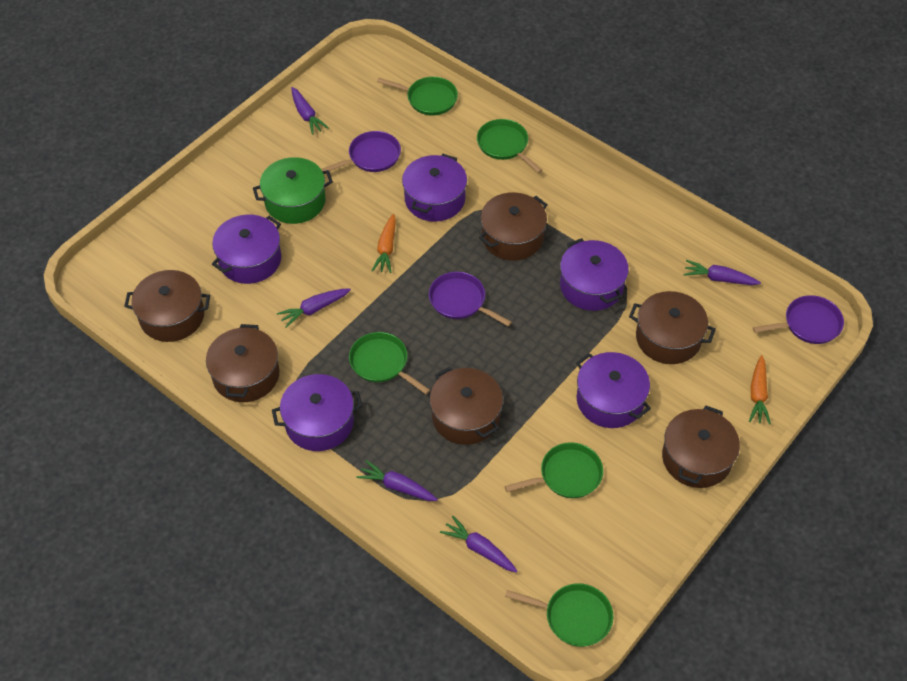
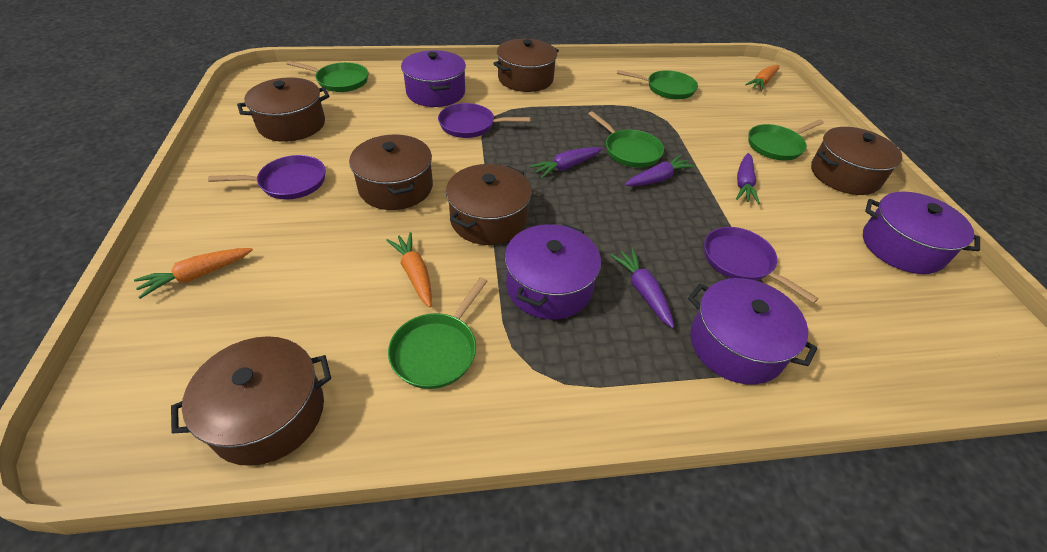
green pot: [253,157,333,224] = 1 -> none = 0
orange carrot: [372,214,396,273] [749,355,771,425] = 2 -> [134,248,253,299] [386,232,432,308] [745,65,779,91] = 3
purple carrot: [277,288,351,328] [291,87,329,135] [356,460,438,501] [440,516,518,573] [684,260,761,285] = 5 -> [530,147,602,178] [610,249,674,328] [625,155,695,186] [736,153,760,204] = 4
purple pot: [212,215,281,284] [272,374,362,451] [402,154,467,222] [560,238,629,311] [576,352,651,428] = 5 -> [401,50,466,107] [505,224,601,319] [688,278,817,385] [863,191,980,274] = 4

